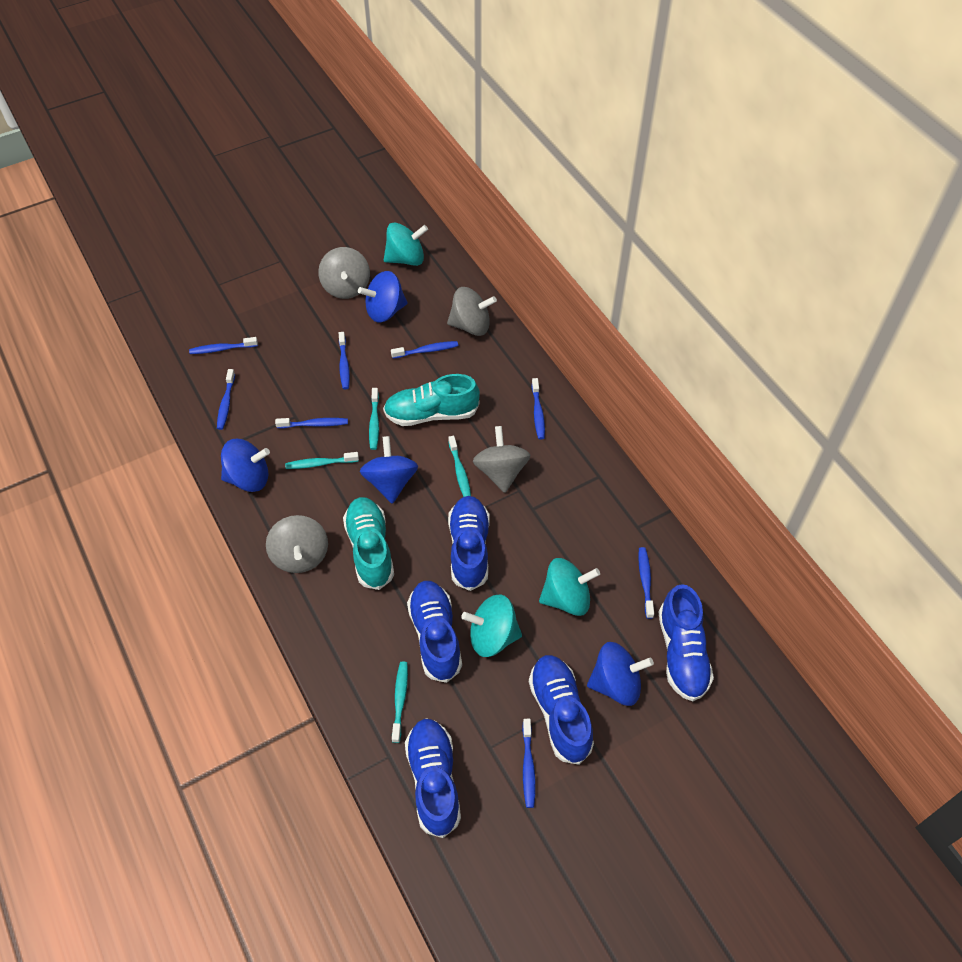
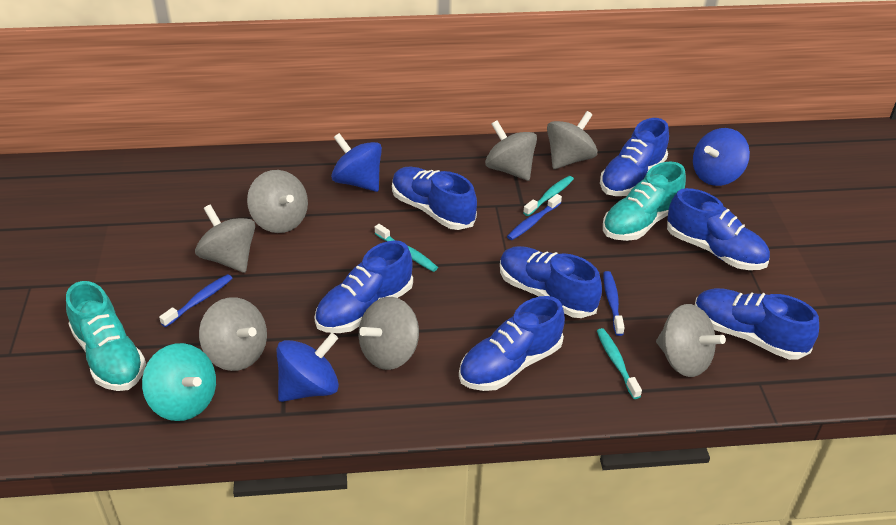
blue shoe: [405,718,461,838] [407,581,462,683] [448,496,490,591] [529,655,594,765] [658,584,714,701] = 5 -> [314,240,413,333] [392,166,477,230] [459,296,565,391] [500,246,602,318] [600,118,669,196] [667,188,770,270] [695,288,819,360] = 7
blue spinning top: [221,439,270,492] [358,271,408,322] [360,436,418,504] [587,642,654,706] = 4 -> [276,333,339,402] [331,133,382,192] [693,128,750,186] = 3
blue toothbrush: [189,337,258,354] [217,369,235,430] [275,418,348,428] [339,332,350,389] [391,341,458,359] [522,719,535,808] [532,378,545,439] [638,547,654,619] = 8 -> [159,274,232,327] [507,194,562,240] [603,271,625,336] = 3
grey spinning top: [266,515,328,573] [318,247,370,299] [447,287,497,336] [473,426,530,493] = 4 -> [195,205,255,273] [199,297,267,371] [247,170,308,233] [359,297,419,370] [485,121,537,181] [547,111,597,169] [656,304,726,377] = 7
turquoise spinning top: [384,222,428,266] [461,594,522,657] [539,558,600,616] = 3 -> [142,343,216,421] = 1
turquoise toothbrush: [285,452,359,469] [369,388,379,450] [392,661,408,743] [448,436,471,497] = 4 -> [375,224,438,272] [523,176,574,216] [597,328,642,399] = 3

